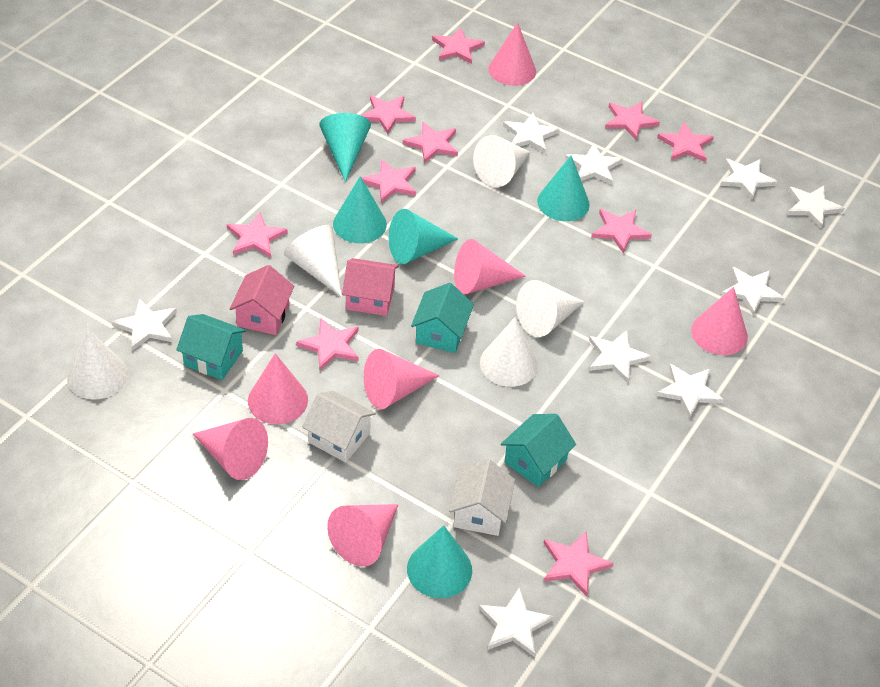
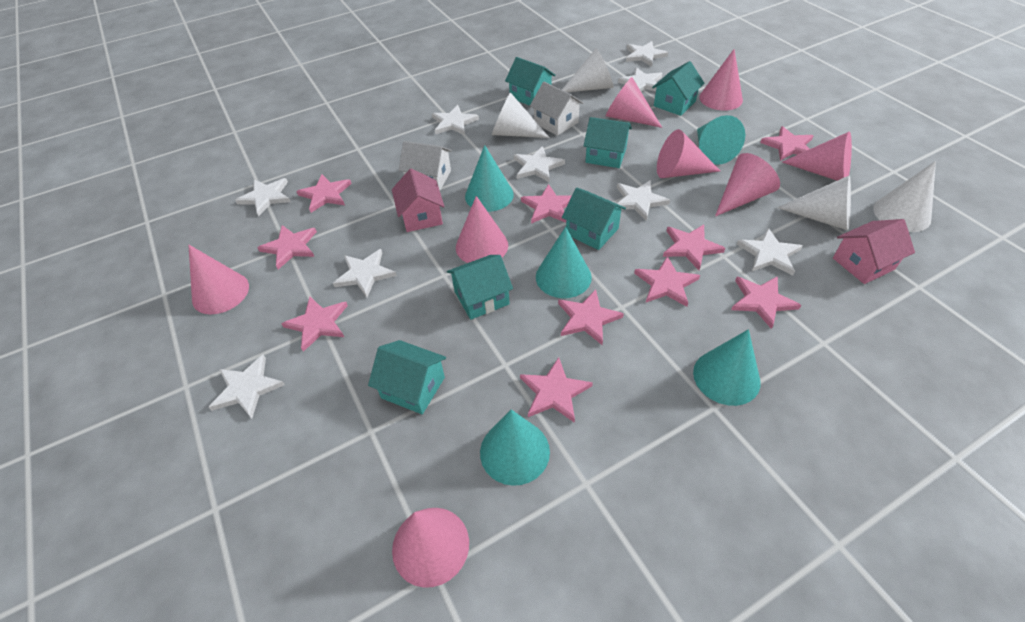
pink cone: [193,418,268,480] [248,353,308,424] [327,504,399,567] [364,349,440,409] [454,239,526,295] [488,22,536,86] [691,287,748,355] = 7 -> [188,245,249,314] [392,508,469,588] [456,196,508,263] [606,77,662,128] [657,129,720,178] [699,49,743,111] [715,153,780,217] [782,131,852,181] = 8
turquoise house: [176,314,246,380] [411,283,474,353] [501,414,576,487] = 3 -> [368,340,446,414] [447,255,513,320] [505,57,555,106] [562,187,626,250] [584,117,632,168] [652,61,704,116] = 6
white cone: [67,328,128,400] [284,225,342,297] [473,135,531,187] [480,317,538,387] [516,280,584,337] = 5 -> [492,92,550,138] [562,48,613,92] [777,175,851,230] [873,161,936,232] = 4

